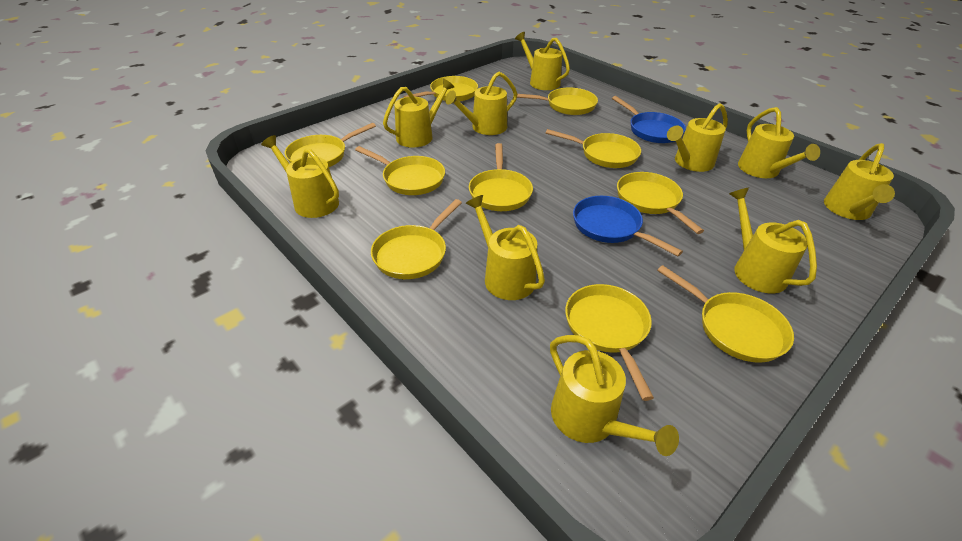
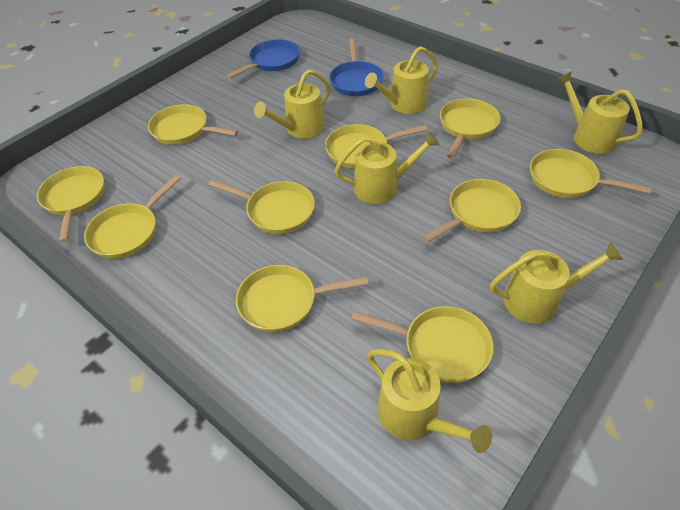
yellow watering can: [261,135,339,218] [383,79,454,148] [445,72,517,135] [466,195,545,300] [515,32,570,90] [550,335,679,456] [667,103,728,172] [729,188,817,293] [738,107,820,178] [824,143,895,220] = 10 -> [254,70,331,139] [335,131,440,204] [365,46,438,114] [367,349,492,453] [490,242,623,324] [557,71,643,154] = 6

